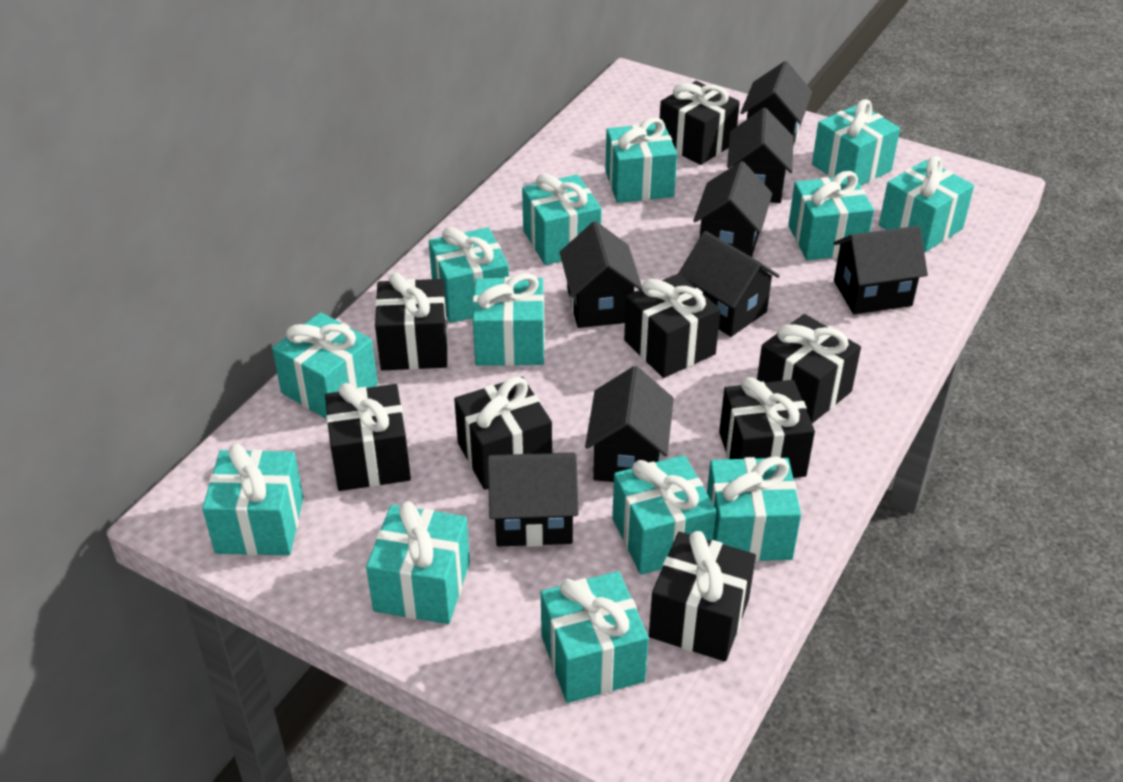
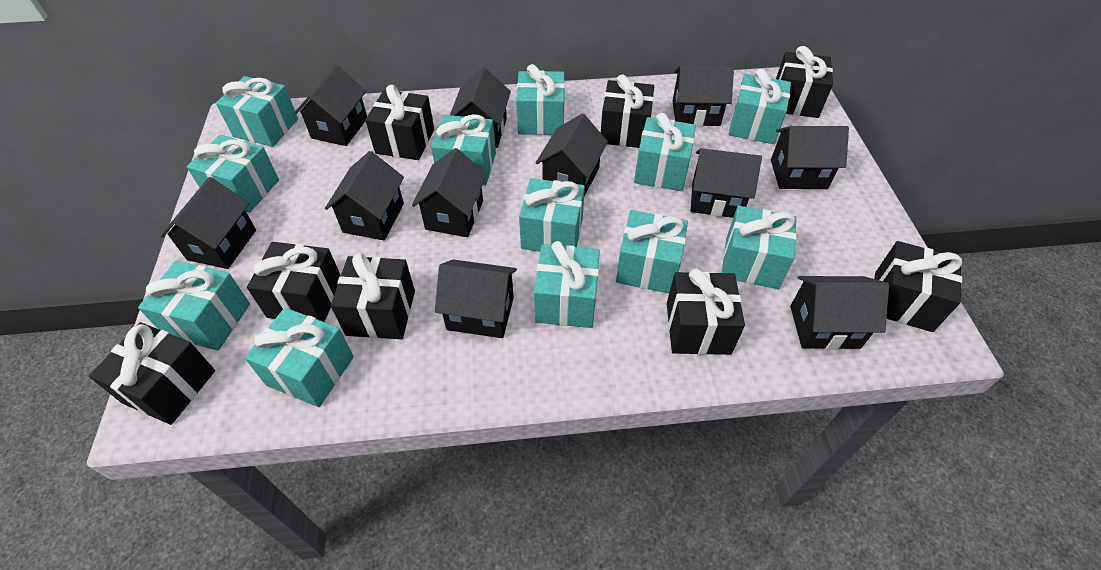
black house: [488,452,579,547] [560,221,642,328] [585,366,674,482] [679,231,780,337] [693,161,772,257] [727,108,793,203] [740,61,812,146] [833,226,928,314] = 8 -> [160,177,256,269] [294,65,367,146] [325,151,404,240] [412,148,487,237] [435,259,517,338] [450,68,511,148] [536,113,608,196] [673,64,734,126] [691,148,762,218] [771,126,849,189] [790,276,889,350] = 11
turquoise gift: [202,444,304,555] [272,312,378,419] [366,501,470,624] [429,227,509,323] [473,273,545,366] [522,173,602,265] [541,571,649,703] [605,118,677,203] [612,455,716,575] [707,456,801,562] [788,171,874,260] [812,99,900,186] [879,156,974,252] = 13 -> [138,261,250,350] [187,135,279,213] [216,76,298,147] [244,308,354,407] [431,114,496,185] [516,64,565,135] [519,178,585,252] [534,241,600,328] [616,210,688,294] [634,113,696,191] [722,205,797,289] [729,69,791,144] = 12

